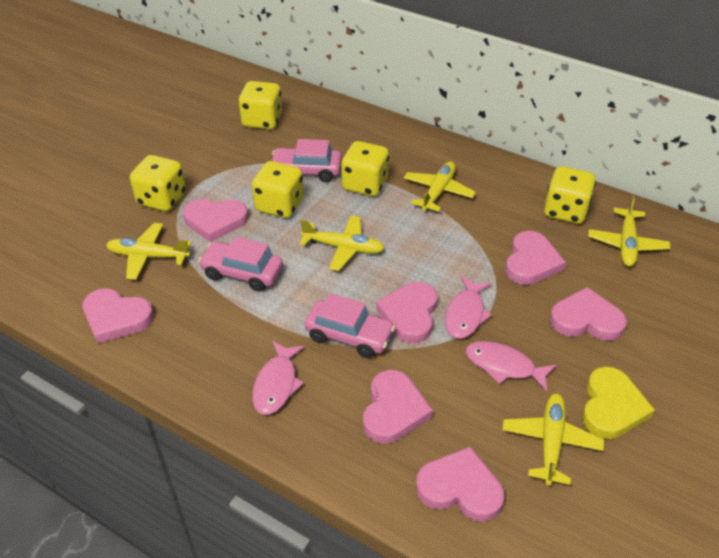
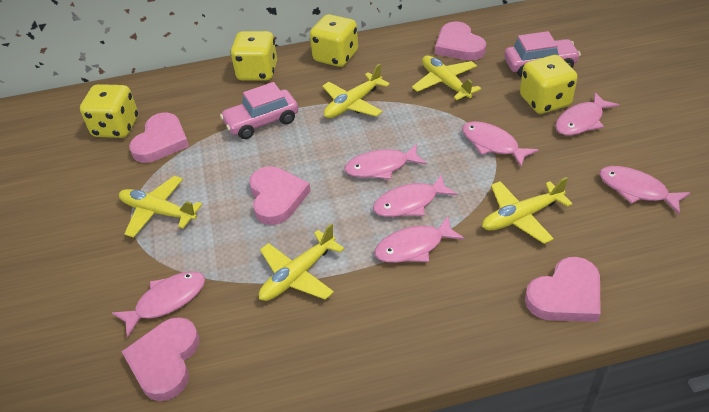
pink car: [198,237,283,292] [272,139,342,182] [305,293,395,358] = 3 -> [220,82,298,139] [504,31,581,77] = 2
pink fish: [252,341,305,415] [445,276,492,339] [466,341,556,391] = 3 -> [112,271,205,338] [344,144,427,180] [373,174,457,217] [374,216,465,263] [462,121,539,167] [555,92,619,135] [599,166,691,214] = 7
pink heart: [83,288,154,343] [183,199,248,242] [363,370,433,443] [376,282,437,343] [416,446,504,521] [505,231,566,285] [549,287,627,341] = 7 -> [121,317,199,401] [129,113,189,163] [249,166,311,225] [435,22,486,60] [525,257,601,322] = 5
yellow dice: [130,155,186,211] [238,81,282,129] [252,161,304,218] [341,141,389,196] [544,166,596,224] = 5 -> [80,84,138,138] [230,31,277,81] [310,14,358,67] [520,55,578,114] = 4
yellow heart: [582,367,655,439] = 1 -> none = 0

